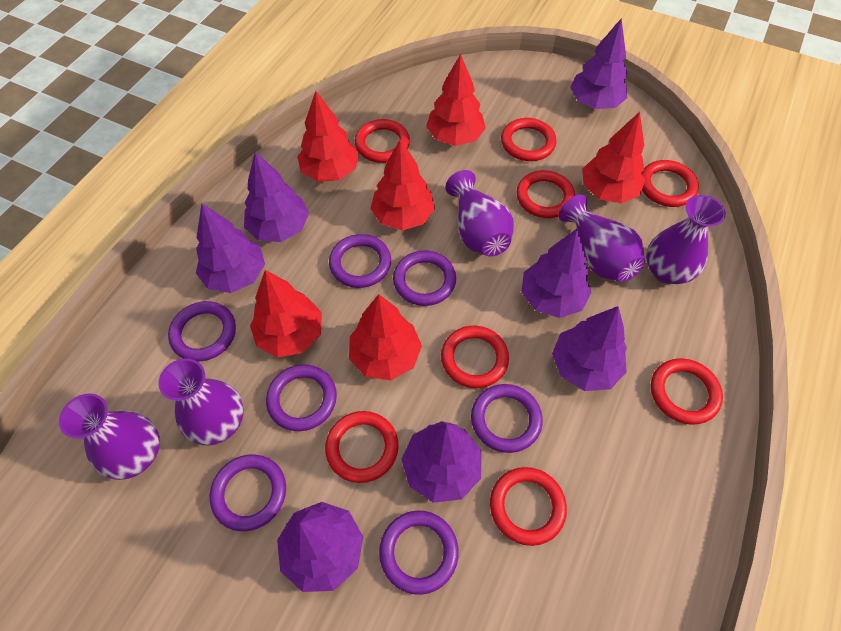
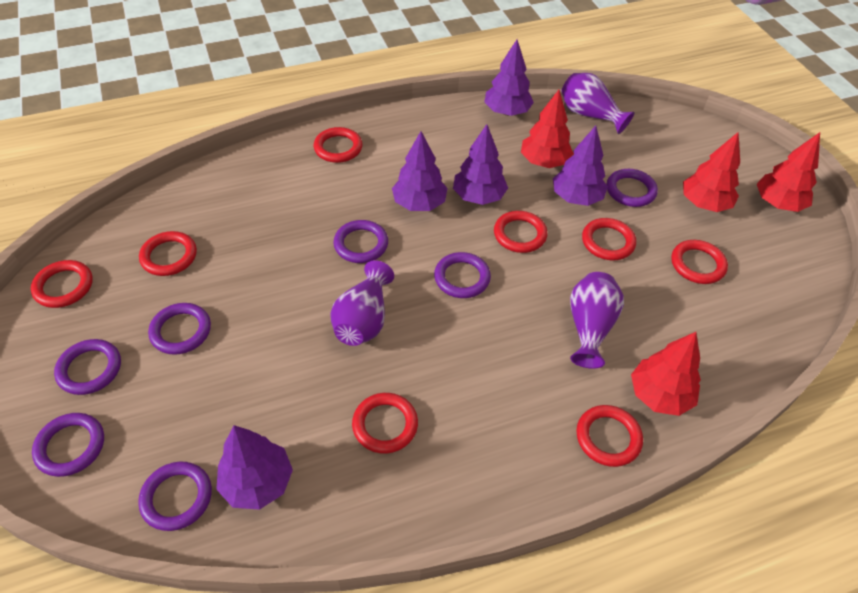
purple tree: [196,203,265,293] [244,152,309,242] [277,502,363,592] [401,421,482,503] [521,229,592,318] [552,306,627,391] [570,18,628,109] = 7 -> [216,425,293,510] [392,131,448,211] [453,124,508,205] [485,40,534,116] [553,126,608,206] = 5
purple vase: [59,393,160,480] [159,358,244,445] [445,170,514,257] [559,195,645,282] [646,195,726,284] = 5 -> [330,260,394,346] [561,73,635,134] [570,272,624,369] = 3
red tree: [250,270,322,358] [297,91,359,182] [349,294,422,380] [370,139,435,230] [426,54,486,146] [582,112,645,204] = 6 -> [521,90,574,168] [631,332,701,416] [683,132,740,212] [757,132,820,212] = 4

